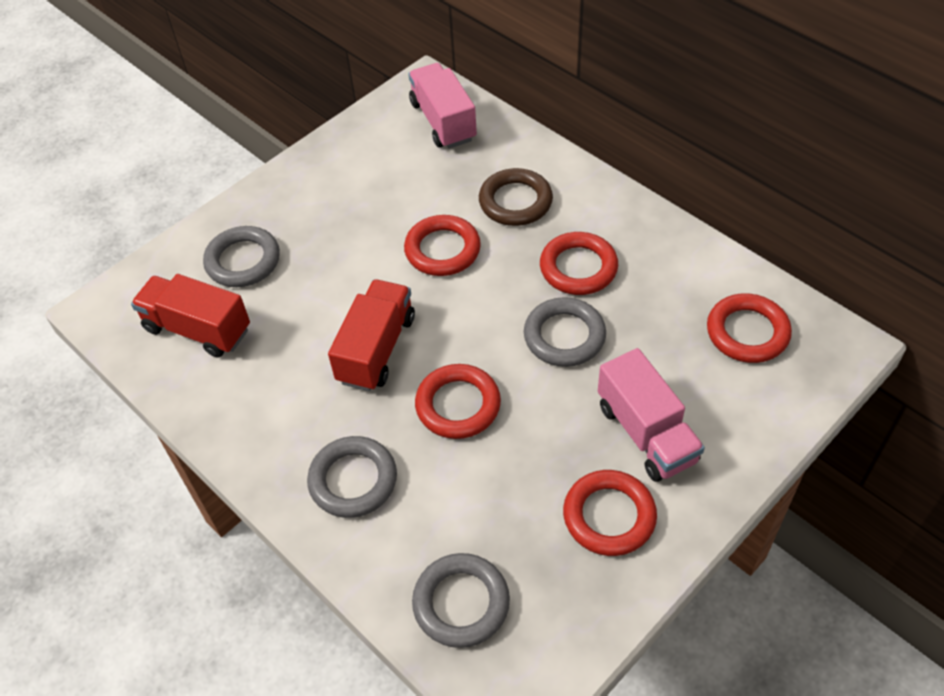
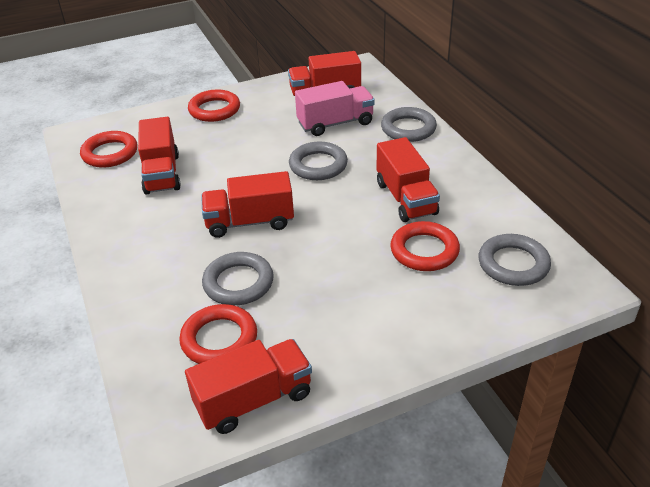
brown ring: [479,168,553,226] = 1 -> none = 0
pink truck: [408,63,477,149] [598,348,705,482] = 2 -> [295,81,375,136] = 1
red ring: [404,215,481,276] [415,364,501,439] [540,232,618,295] [563,470,657,556] [707,293,792,363] = 5 -> [80,131,138,168] [179,304,257,364] [188,89,240,122] [390,221,460,271] = 4
red truck: [131,274,250,358] [328,279,415,391] = 2 -> [138,117,181,195] [185,339,312,434] [201,171,294,238] [288,51,361,96] [376,137,440,222] = 5

